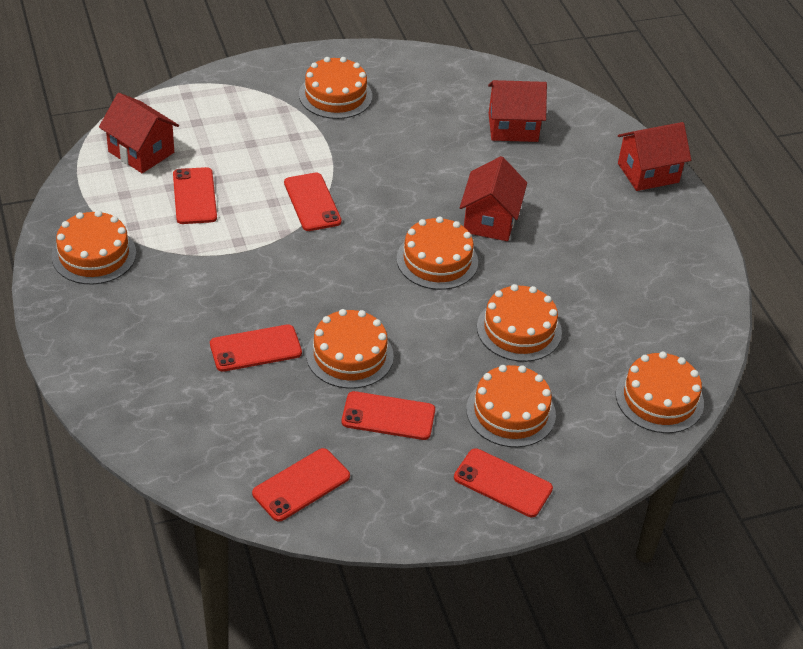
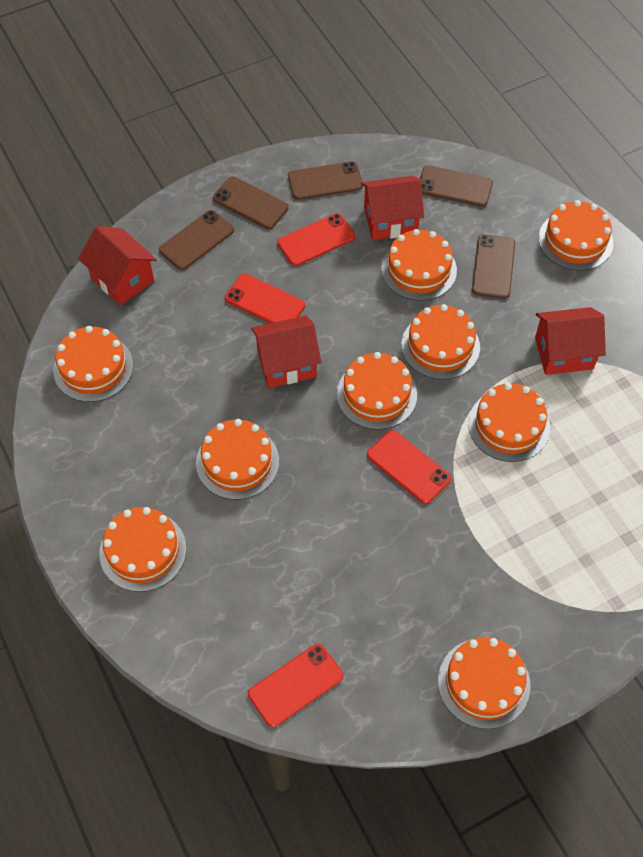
brown phone: none = 0 -> [159,210,234,270] [213,177,289,229] [288,161,363,200] [420,165,493,207] [472,234,515,299] = 5
orange cake: [52,210,136,285] [299,57,372,119] [306,309,394,389] [396,217,478,290] [466,365,556,447] [477,284,562,362] [616,352,704,433] = 7 -> [53,326,133,402] [99,507,186,592] [196,419,279,500] [337,352,417,430] [381,229,457,301] [401,304,480,380] [438,637,530,729] [468,383,550,462] [538,200,613,271] = 9
red phone: [173,167,217,224] [210,324,302,372] [252,448,350,521] [284,173,342,231] [342,391,435,440] [454,448,553,517] = 6 -> [225,274,305,323] [248,644,343,727] [277,213,356,266] [367,430,451,504] = 4

